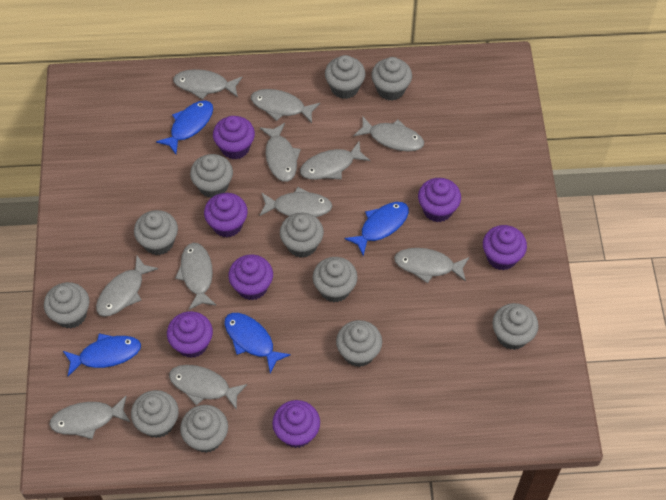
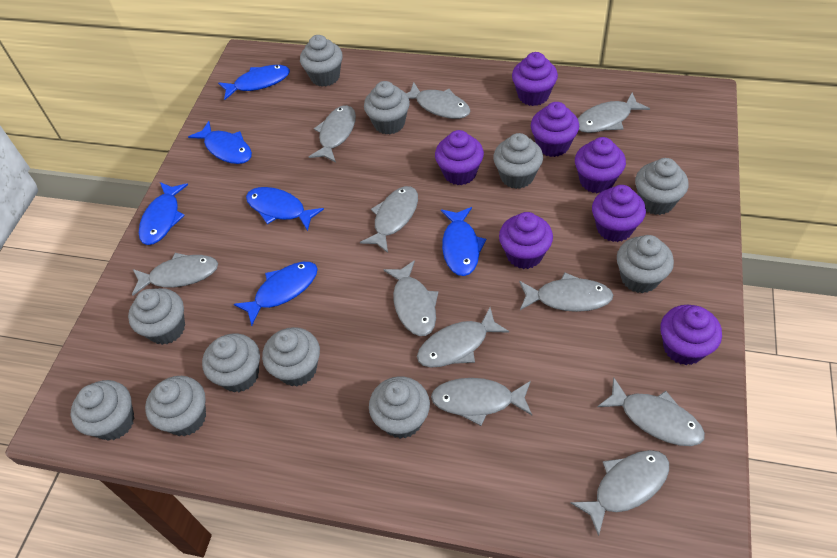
blue fish: [63,333,141,376] [156,100,213,154] [224,313,291,373] [345,202,409,256] = 4 -> [139,182,188,245] [188,121,252,164] [218,65,290,100] [234,262,318,326] [246,187,324,231] [441,207,486,276] = 6

